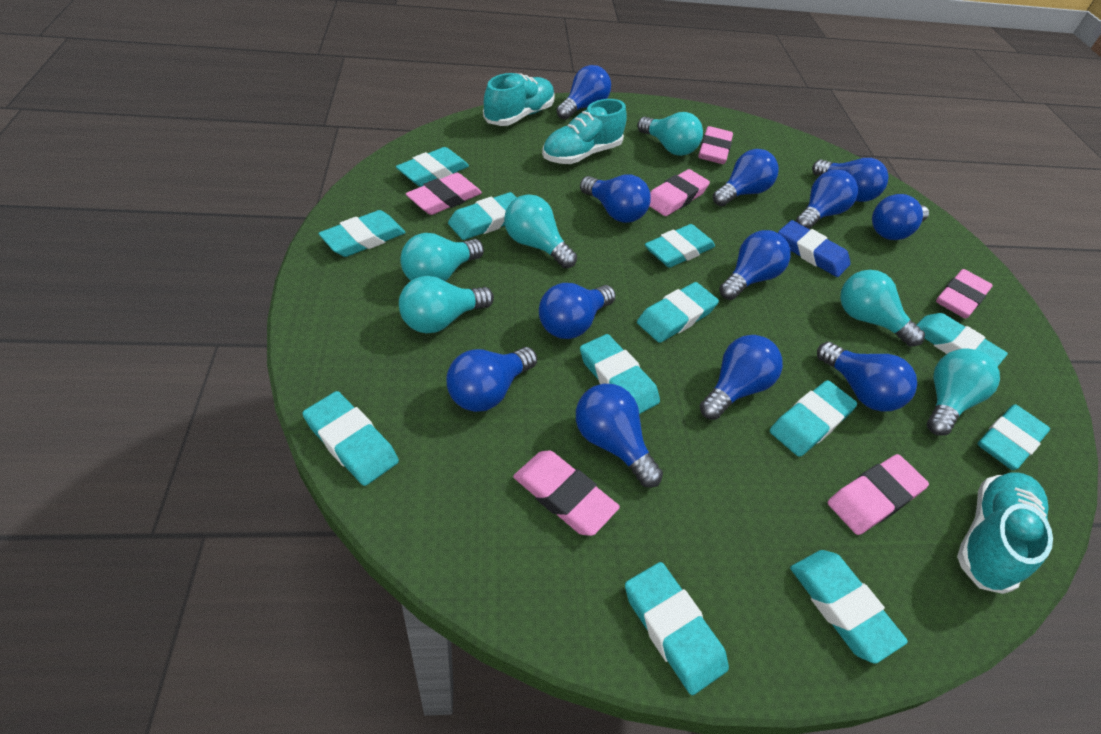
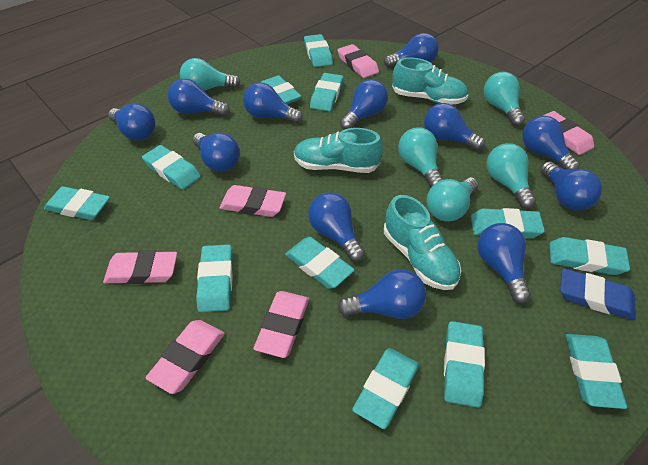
turquoise light bulb: [399,276,494,333] [400,233,484,281] [504,194,577,268] [637,112,703,156] [840,270,925,347] [927,349,1000,436] = 6 -> [180,58,241,91] [398,128,444,188] [427,177,478,221] [484,72,525,126] [486,143,536,209] = 5

